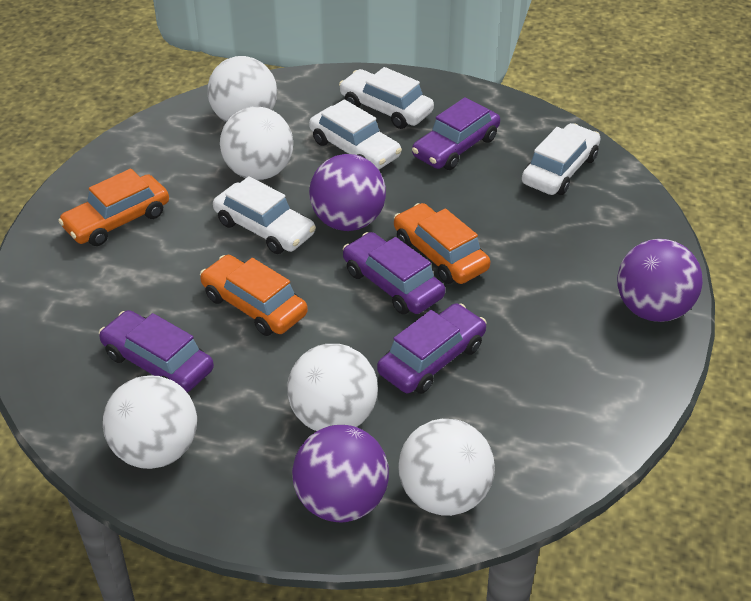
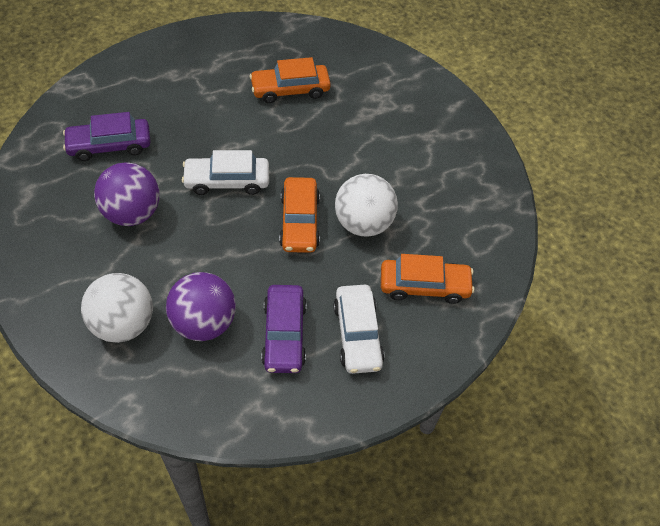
purple ball: [292,425,389,523] [309,154,386,231] [617,239,703,322] = 3 -> [94,162,160,226] [166,272,236,341] = 2
purple car: [99,310,214,392] [343,232,445,315] [377,303,487,394] [412,97,500,170] = 4 -> [63,112,151,161] [261,285,307,373] = 2
white ball: [103,376,197,469] [207,56,277,122] [220,107,293,180] [287,344,378,431] [398,419,495,516] = 5 -> [81,273,153,343] [335,174,398,237] = 2
white car: [213,176,316,254] [309,99,402,170] [339,67,434,129] [522,123,601,195] = 4 -> [182,150,269,195] [333,285,385,374] = 2

